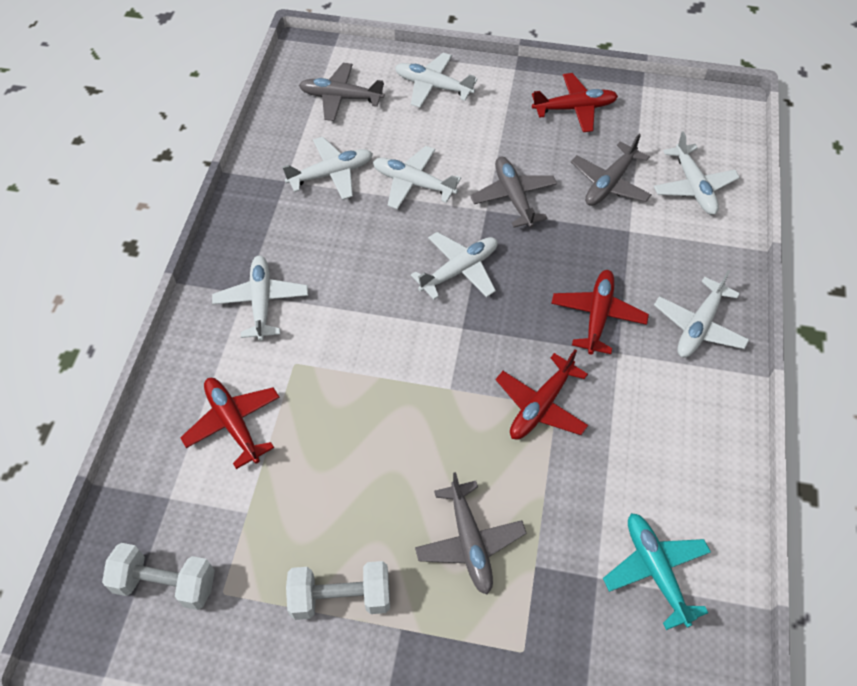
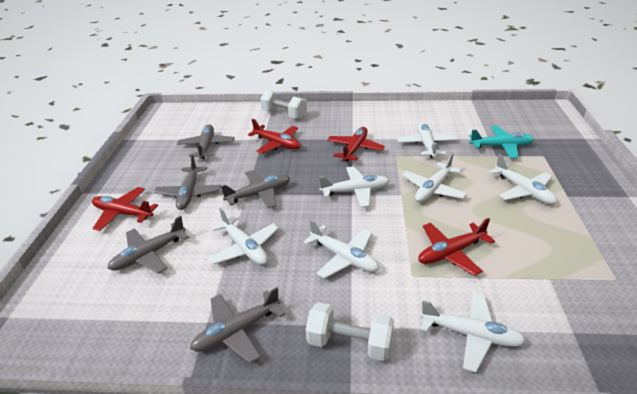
grey plane: [299,63,384,121] [415,472,526,594] [470,157,557,228] [571,134,652,206] = 4 -> [107,216,189,274] [154,155,221,210] [177,124,235,159] [190,287,285,363] [221,170,290,208] = 5

